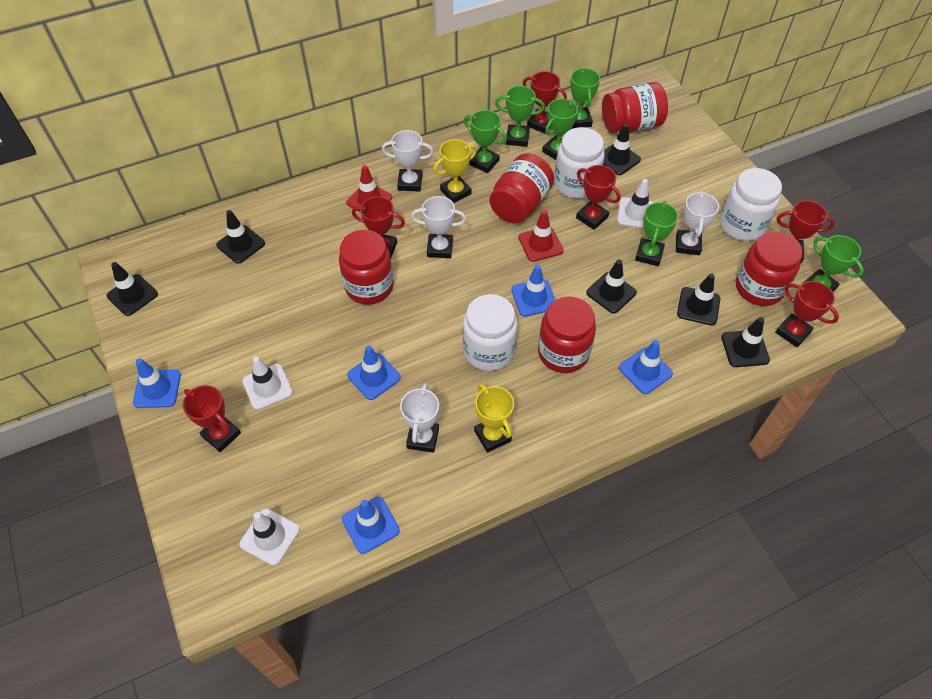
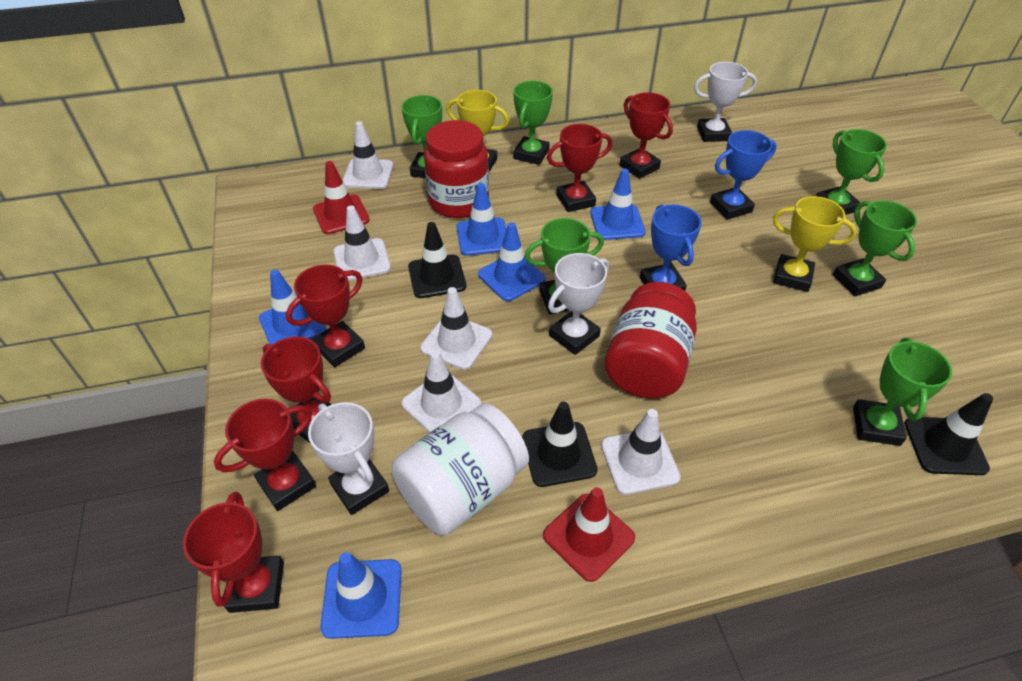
black traffic cone: [107,262,158,316] [216,210,265,264] [586,260,637,313] [603,123,641,175] [677,274,720,326] [721,317,770,367] = 6 -> [408,222,466,298] [522,402,597,487] [905,393,993,475] = 3
blue trophy: none = 0 -> [640,204,702,291] [710,130,777,220] = 2
red jar: [339,230,394,305] [489,153,554,223] [538,296,596,373] [602,82,668,133] [736,231,803,306] = 5 -> [424,120,489,218] [605,282,697,398] = 2
white jar: [463,294,518,371] [554,127,605,199] [720,168,782,241] = 3 -> [391,403,529,536] = 1
white traffic cone: [239,509,300,566] [242,356,293,410] [617,179,654,229] = 3 -> [333,205,391,281] [343,121,394,189] [402,350,481,433] [420,287,492,370] [601,409,681,495] = 5
white trophy: [382,130,434,192] [400,383,439,453] [411,196,467,258] [676,191,719,255] = 4 -> [308,402,389,515] [548,253,609,355] [694,62,757,142] = 3

